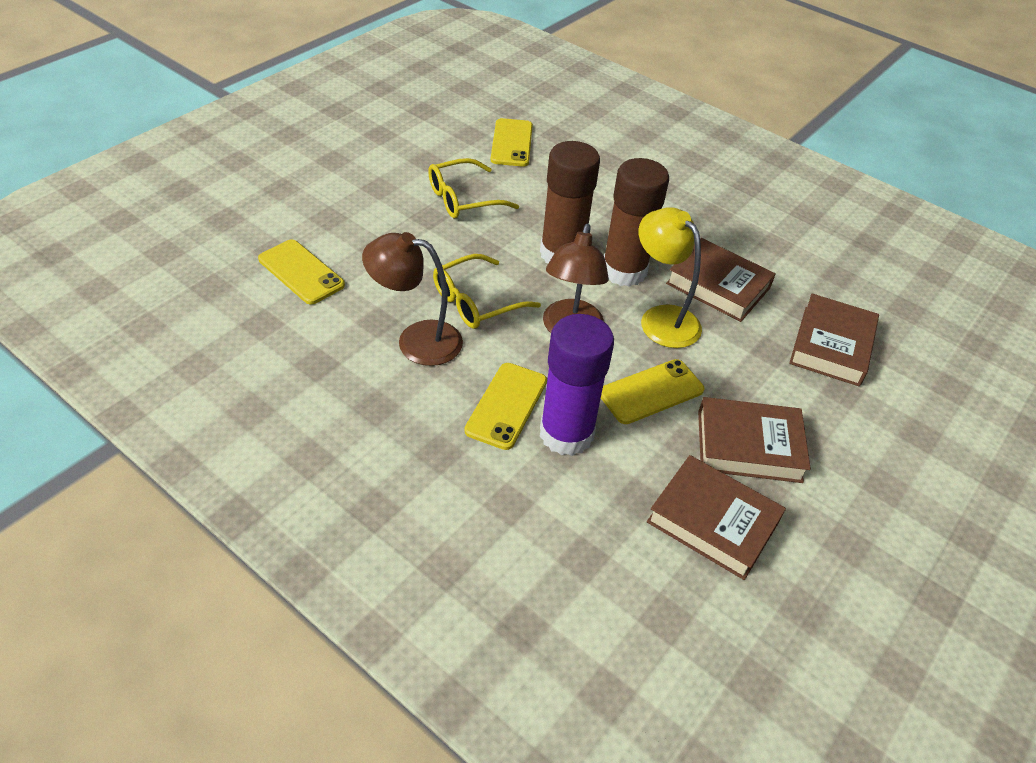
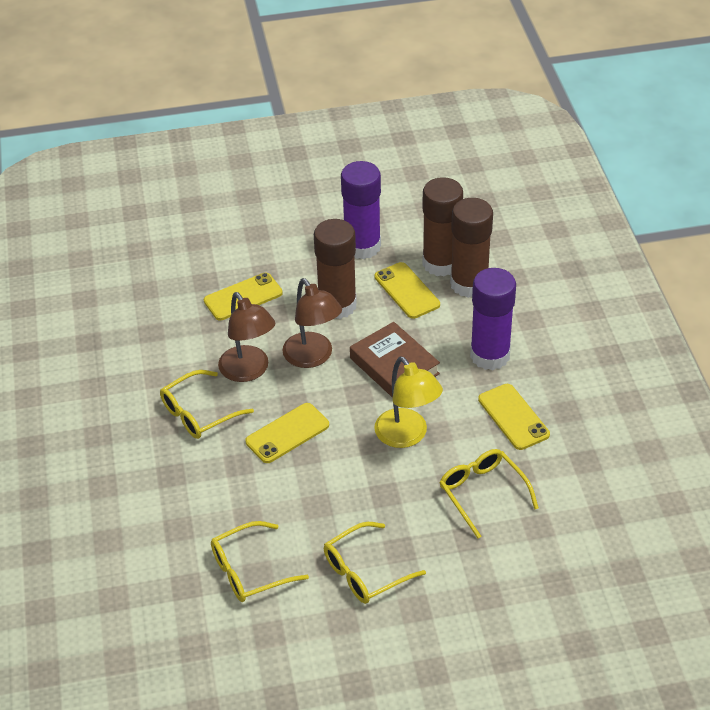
brown book: [647,455,786,580] [666,238,776,322] [698,397,811,483] [789,294,879,387] = 4 -> [350,322,440,398] = 1
brown glue stick: [540,141,600,263] [604,158,669,287] = 2 -> [314,219,357,319] [422,177,463,276] [450,198,493,298] = 3
purple glue stick: [540,314,614,456] = 1 -> [341,161,381,259] [470,268,516,370] = 2
yellow glasses: [428,158,519,218] [433,254,541,329] = 2 -> [160,370,254,439] [211,521,309,602] [324,522,426,604] [439,449,539,539] = 4

